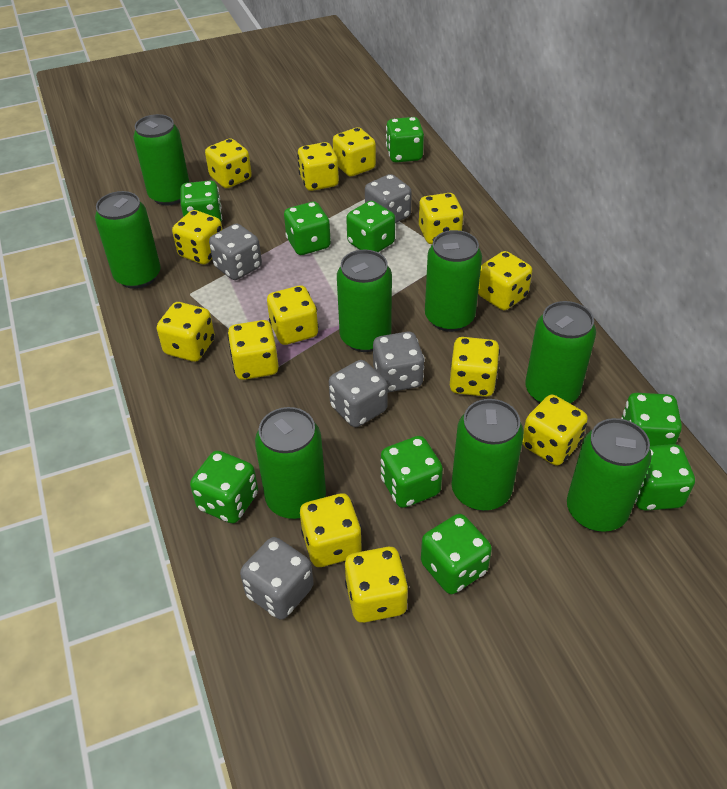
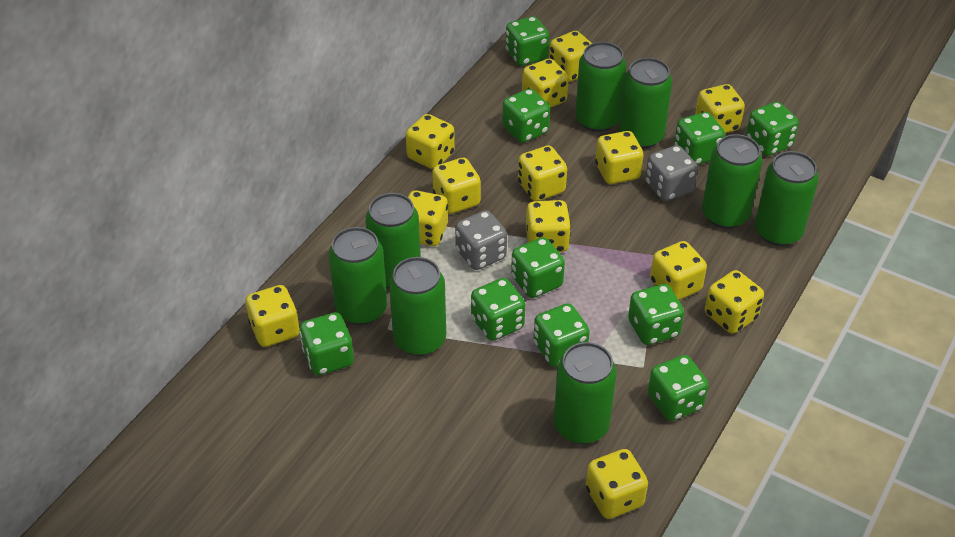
green dice: [180,181,222,222] [190,451,258,523] [284,202,331,255] [346,201,395,252] [381,436,443,508] [386,117,424,163] [421,514,492,594] [621,393,682,446] [635,444,695,511] = 9 -> [299,312,354,375] [471,278,525,341] [502,89,550,143] [506,16,549,66] [511,237,565,298] [534,303,590,367] [628,284,684,345] [648,355,709,421] [674,112,725,165] [746,102,799,156] = 10
grey dice: [209,223,262,280] [240,537,314,620] [329,360,388,427] [365,174,412,223] [373,332,425,392] = 5 -> [455,210,507,270] [645,145,698,201] = 2

